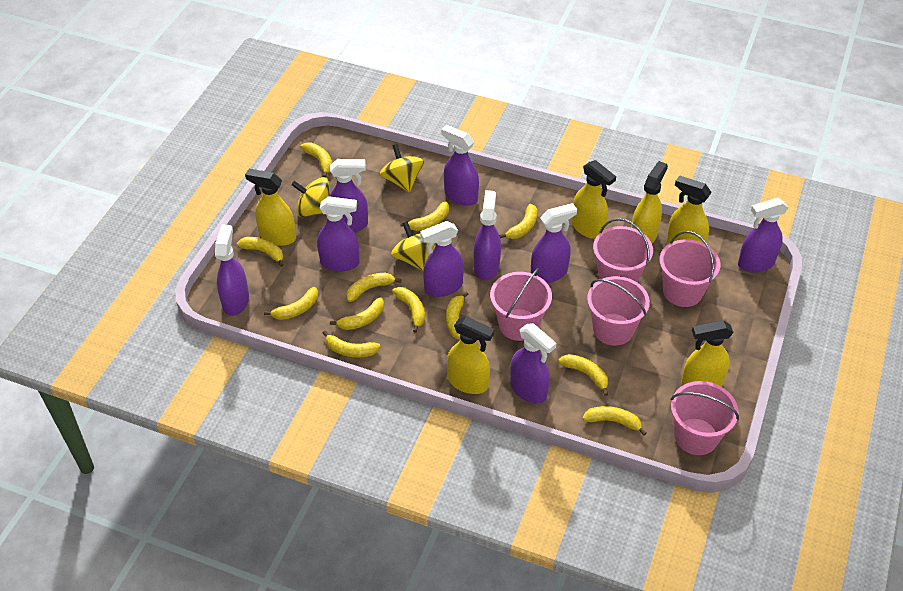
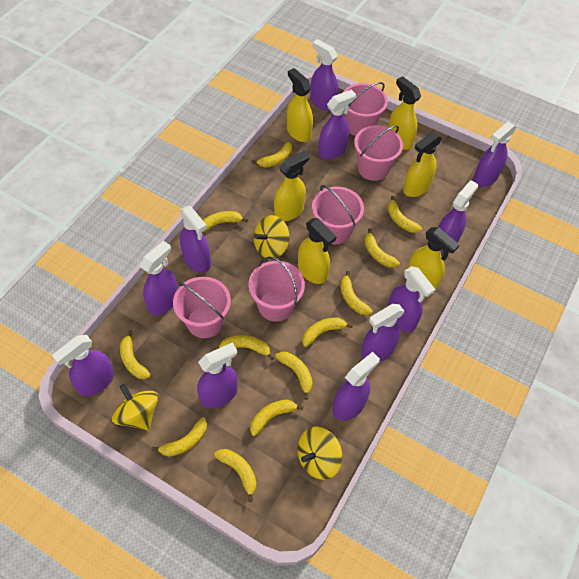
purple spray bottle: [215,225,249,316] [317,196,360,271] [329,159,368,232] [420,221,464,297] [441,125,479,206] [474,190,501,280] [510,323,557,404] [531,203,577,283] [738,197,788,273] = 9 -> [52,335,114,396] [140,241,178,315] [180,206,211,273] [197,343,238,408] [310,39,338,111] [318,90,356,160] [333,352,380,421] [361,304,405,362] [387,266,436,332] [438,180,478,254] [473,121,517,187] = 11

